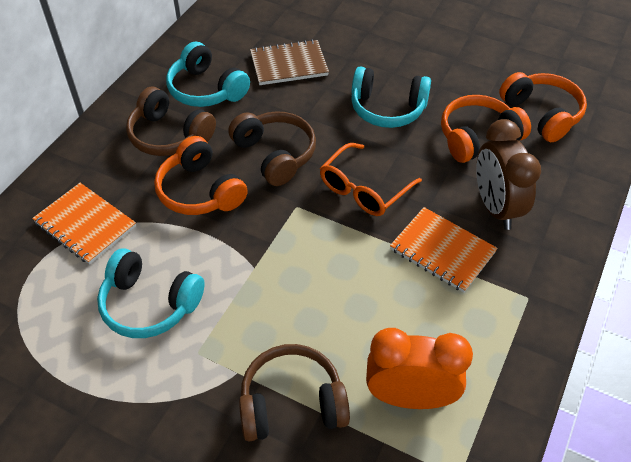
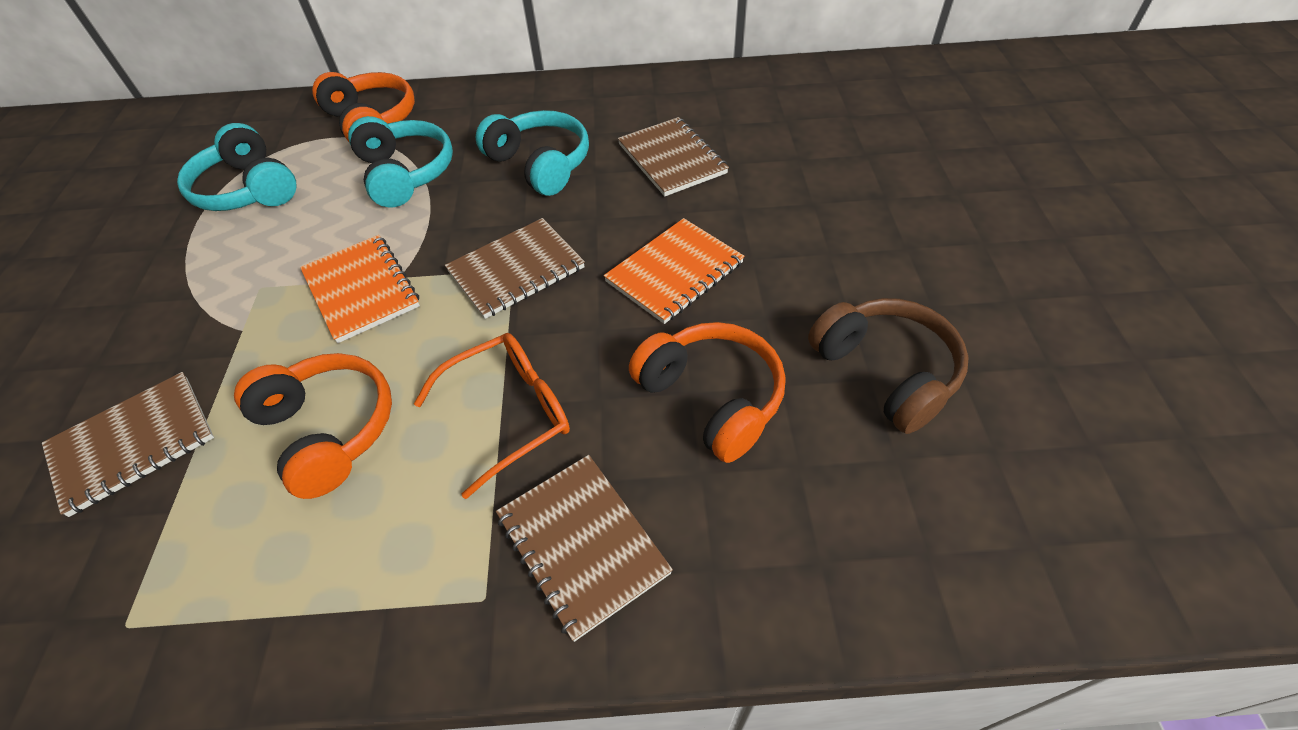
brown clock: [476,119,541,230] = 1 -> none = 0
brown headphones: [126,87,216,156] [228,111,316,186] [239,344,350,441] = 3 -> [808,298,969,434] = 1
brown notebook: [250,39,329,85] = 1 -> [42,372,214,517] [445,218,585,319] [496,455,673,642] [618,117,729,197] = 4
orange clock: [366,328,473,409] = 1 -> none = 0

